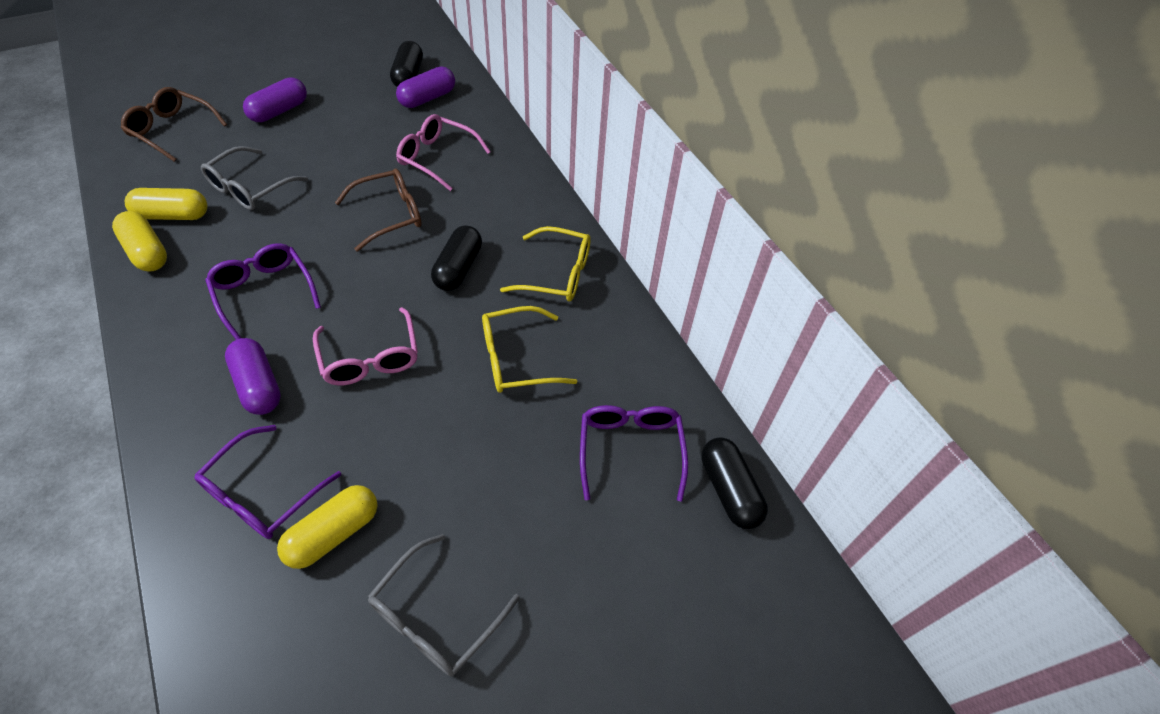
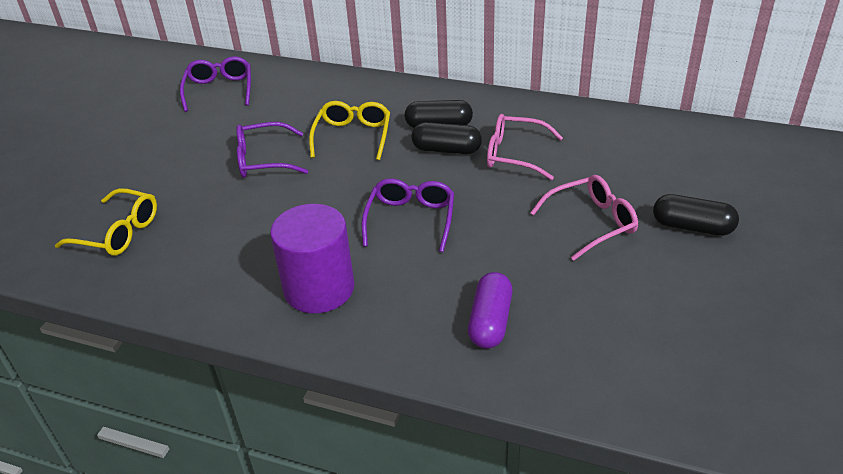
brown glasses: [121,87,227,162] [335,169,422,252] = 2 -> none = 0
grey glasses: [201,146,308,210] [368,534,520,677] = 2 -> none = 0
purple capsule: [225,338,281,415] [243,77,307,122] [396,67,455,108] = 3 -> [468,272,512,349] = 1
purple cylinder: none = 0 -> [270,204,354,313] = 1
yellow capsule: [112,211,167,272] [125,188,207,220] [277,485,378,569] = 3 -> none = 0

